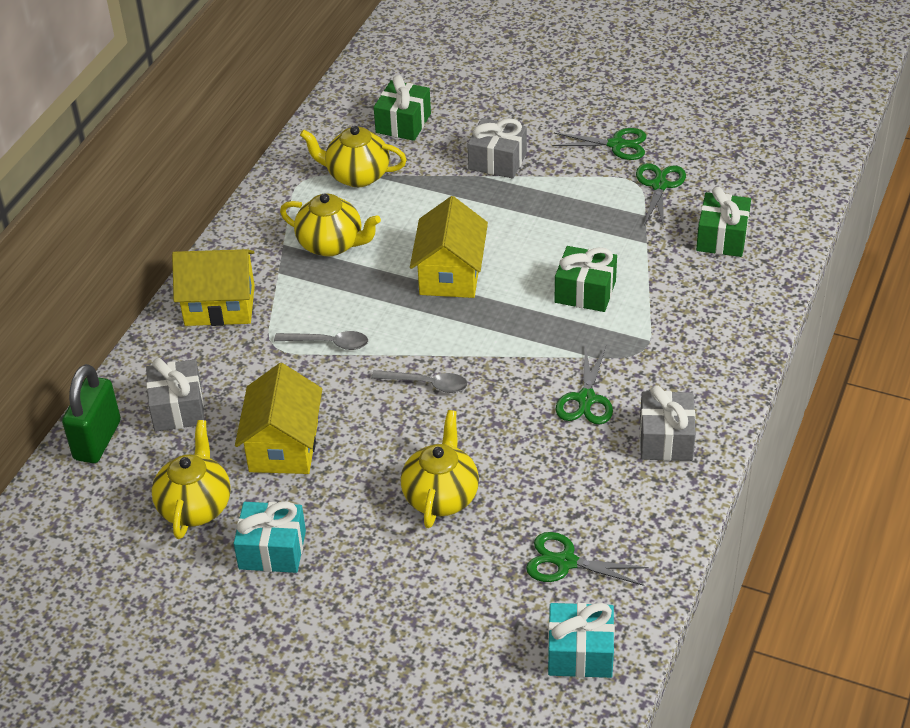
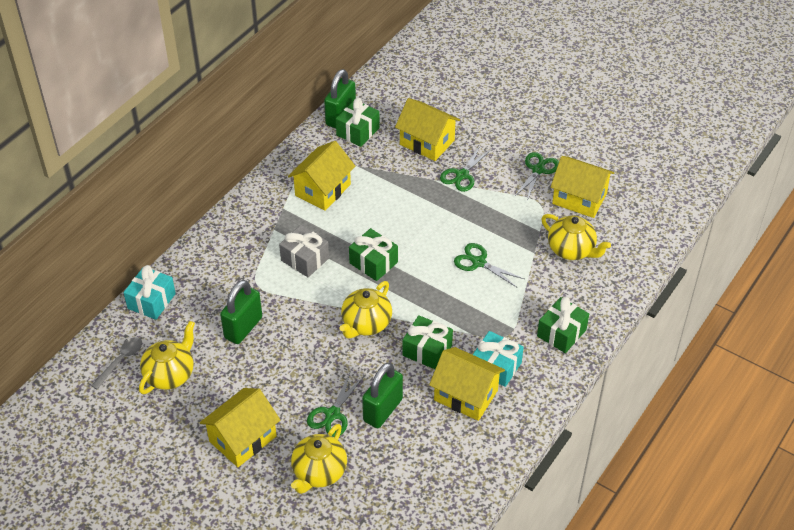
green gift: [374,75,431,141] [554,246,617,312] [696,187,751,257] = 3 -> [336,98,380,147] [349,228,398,281] [403,315,453,369] [537,297,589,353] = 4
green padlock: [62,364,121,463] = 1 -> [220,280,262,344] [324,69,356,128] [362,362,403,428] = 3
grey gift: [146,358,204,432] [468,118,527,179] [640,385,696,461] = 3 -> [279,225,329,277] = 1
grey spoon: [274,331,368,350] [371,370,467,393] = 2 -> [91,337,142,390] = 1
yellow house: [172,249,255,326] [235,363,322,474] [410,196,488,298] = 3 -> [200,388,280,467] [288,141,355,211] [395,98,460,161] [429,347,505,421] [551,156,614,218] = 5

